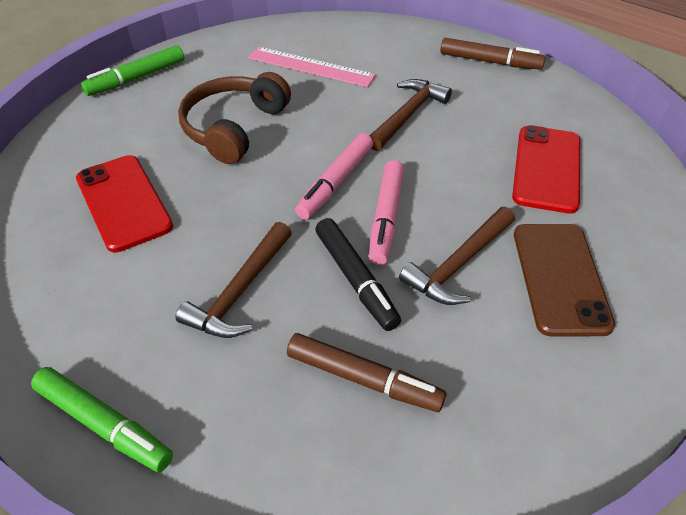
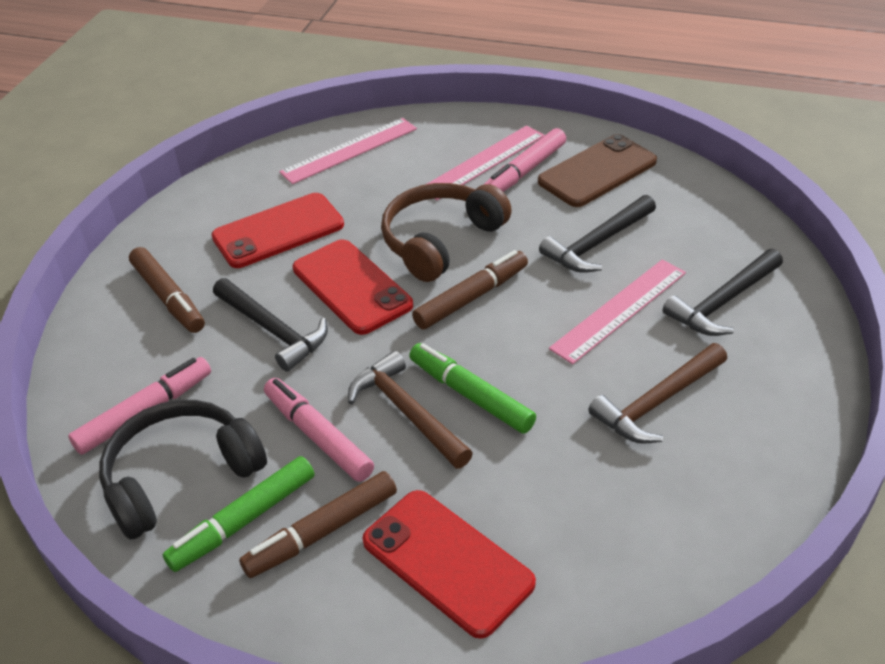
black hammer: none = 0 -> [213,278,328,372] [539,195,656,273] [663,249,783,336] = 3
black headphones: none = 0 -> [99,400,267,540] = 1
black marker: [315,218,401,331] = 1 -> none = 0
brown hammer: [175,222,292,338] [369,79,452,151] [399,207,515,305] = 3 -> [348,351,473,469] [588,343,727,444] = 2
brown marker: [287,333,446,412] [440,38,546,70] = 2 -> [129,247,205,333] [239,471,397,578] [412,250,528,329] = 3
pink marker: [295,133,373,220] [369,160,404,265] = 2 -> [68,357,211,455] [264,378,374,482] [484,128,566,192] = 3
pink ruler: [248,47,376,87] = 1 -> [279,118,417,184] [427,125,545,200] [549,259,686,364] = 3
red phone: [76,155,173,253] [512,125,580,214] = 2 -> [211,193,344,268] [293,239,413,335] [362,490,536,639] = 3

